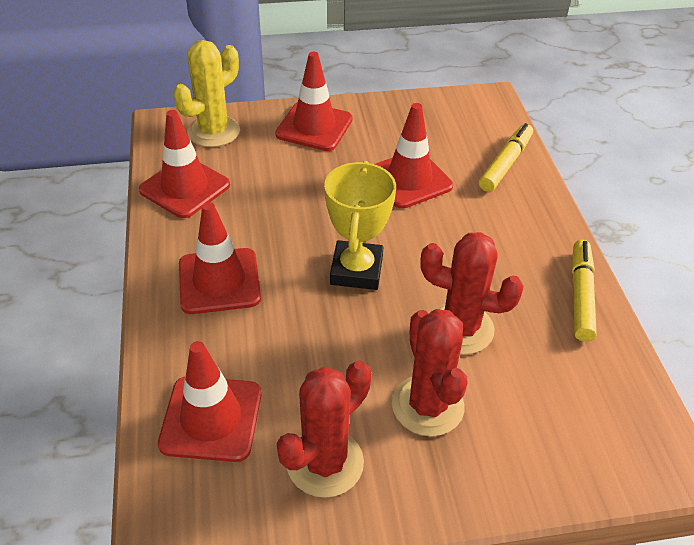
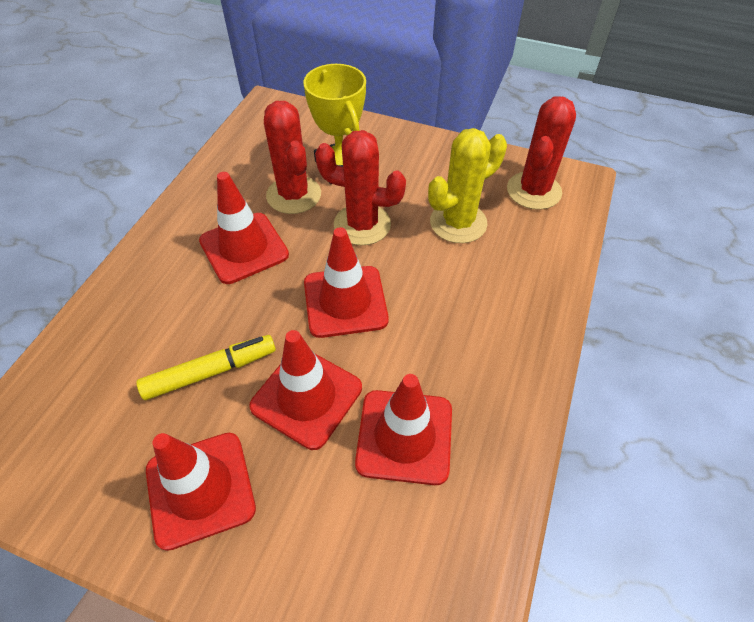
yellow marker: [479,123,533,192] [571,240,597,341] = 2 -> [136,335,276,400] = 1

